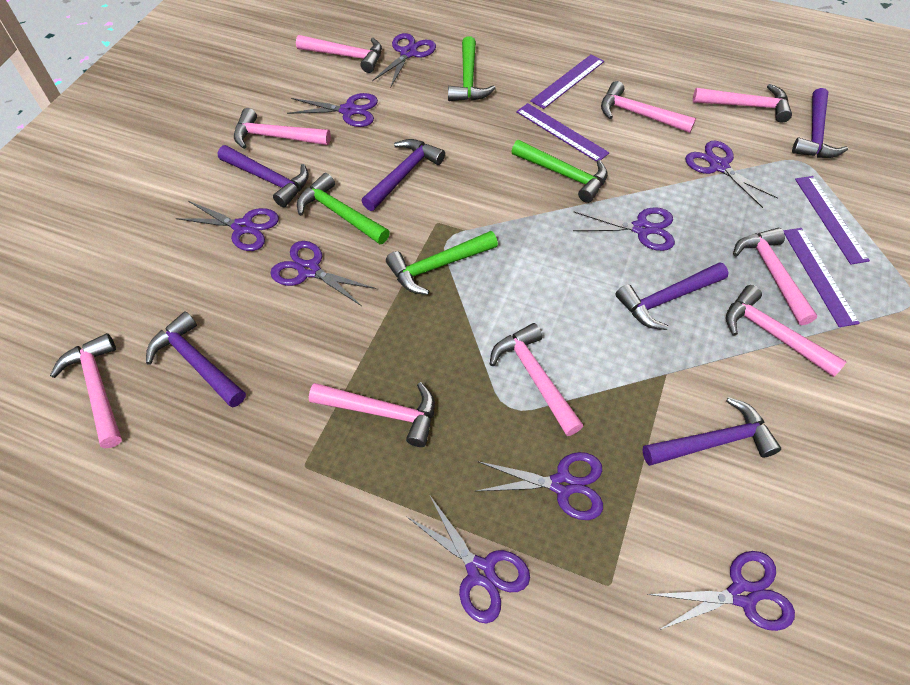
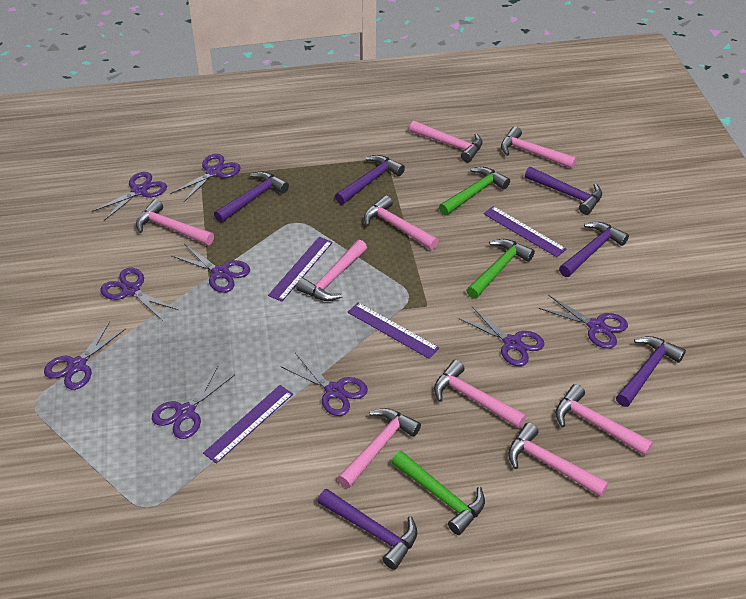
green hammer: [297,173,390,244] [386,231,498,295] [448,36,496,101] [511,140,608,203] = 4 -> [392,451,485,535] [439,167,510,215] [466,239,535,299] = 3

